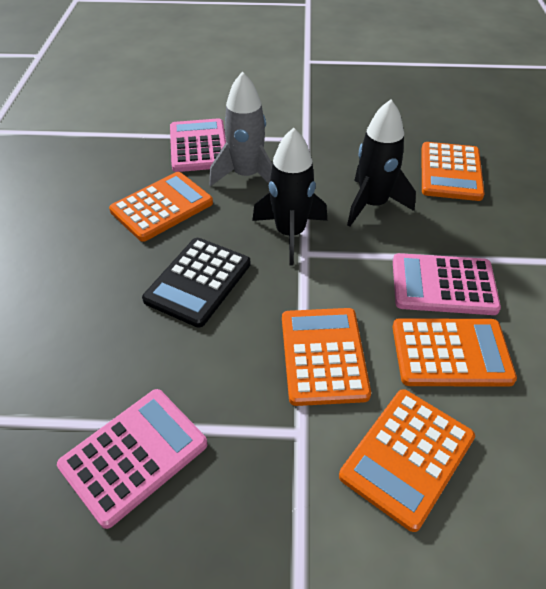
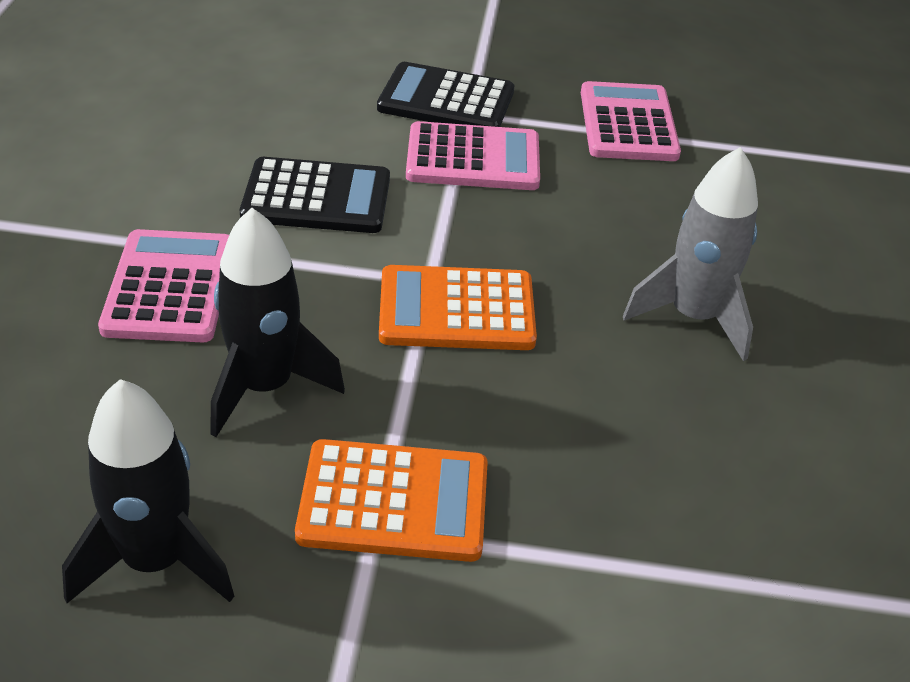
black calculator: [142,238,251,328] = 1 -> [240,157,390,233] [377,62,514,127] = 2
orange calculator: [109,172,213,242] [282,308,371,406] [339,389,475,532] [392,318,517,387] [421,142,485,201] = 5 -> [295,439,488,562] [379,265,537,350] = 2

